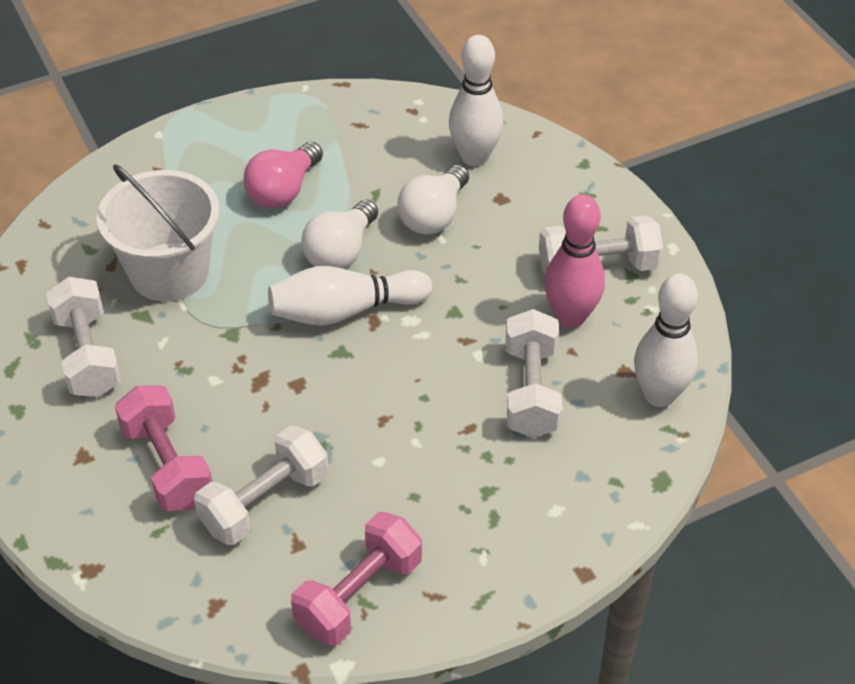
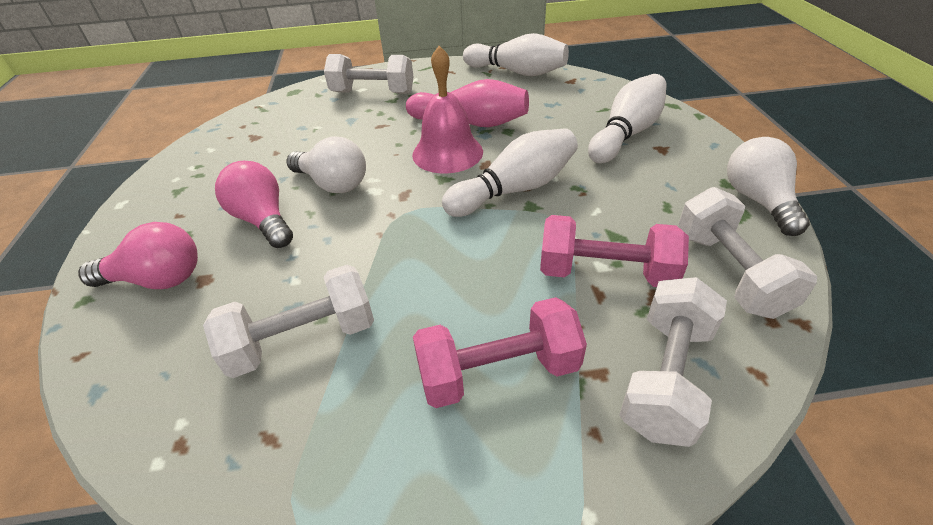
pink bell: none = 0 -> [412,46,483,174] = 1
pink light bulb: [244,142,323,208] = 1 -> [78,222,198,289] [215,161,293,248] = 2
white bucket: [97,164,220,302] = 1 -> none = 0

